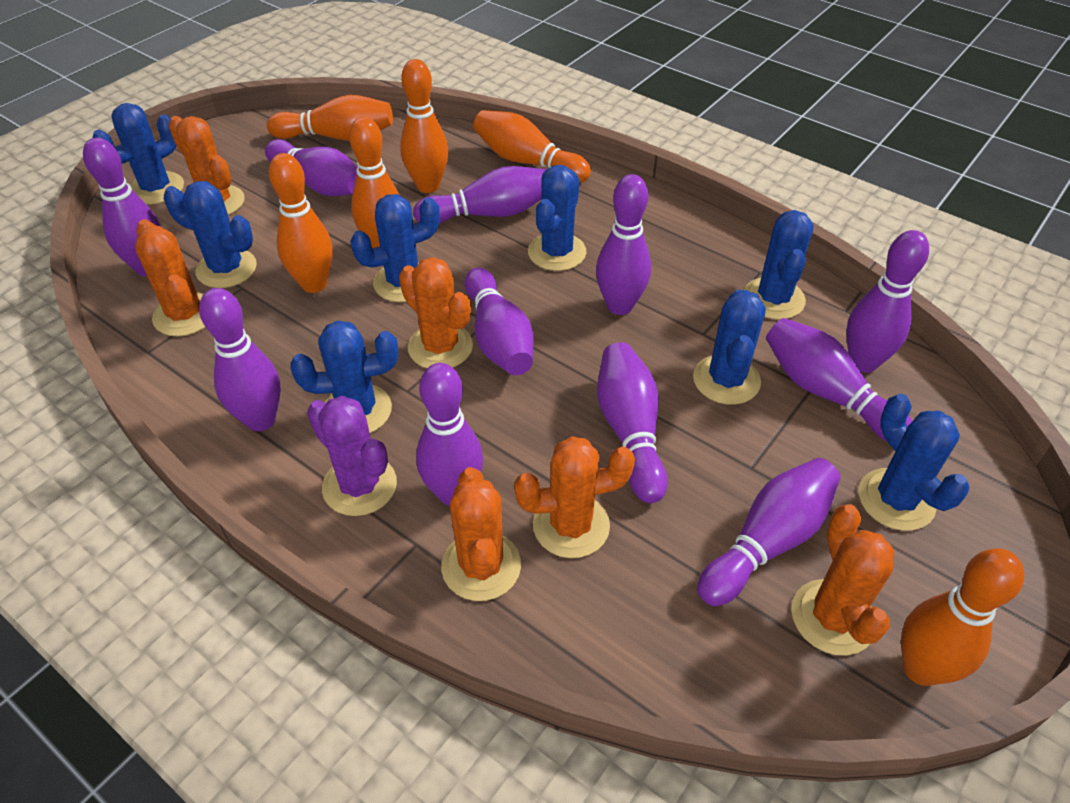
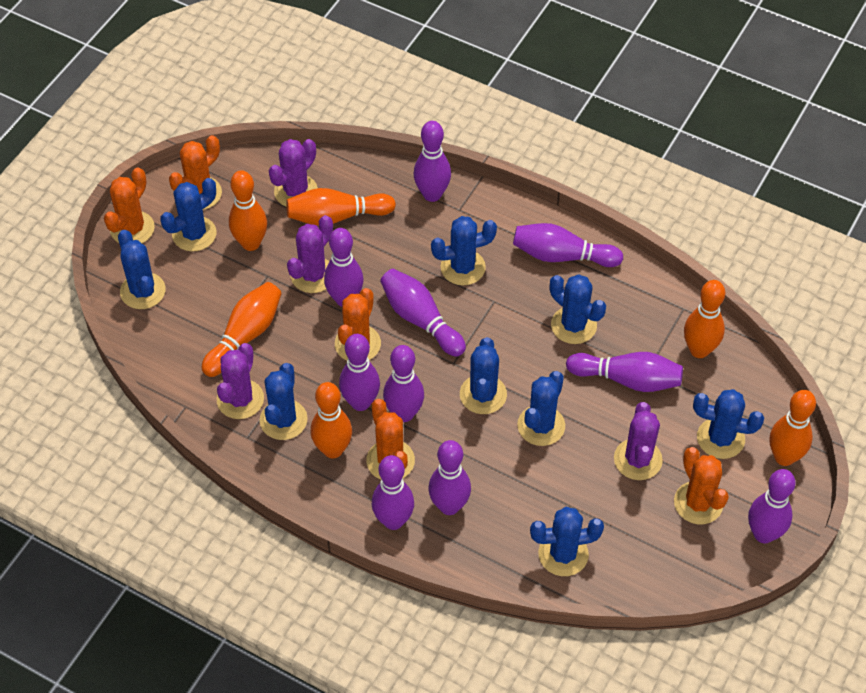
blue cactus: [93,103,184,205] [164,181,257,288] [290,320,398,433] [350,194,440,302] [528,165,586,271] [693,290,766,405] [744,210,814,320] [859,394,970,531] = 8 -> [118,230,166,309] [160,178,216,252] [260,363,308,440] [431,216,497,286] [460,337,507,414] [517,371,565,446] [530,507,604,576] [550,274,606,344] [693,389,764,459] = 9
orange cactus: [135,219,205,336] [168,116,245,215] [399,257,473,368] [441,467,521,601] [514,436,635,558] [791,504,894,656] = 6 -> [104,168,155,243] [169,135,222,210] [335,288,381,361] [366,399,415,480] [674,447,729,524] = 5
purple bowling pin: [83,138,161,277] [199,288,281,431] [265,139,357,196] [413,166,547,224] [416,363,483,506] [464,268,534,375] [596,174,651,315] [597,342,668,503] [697,458,840,606] [766,318,912,441] [846,230,929,373] = 11 -> [324,228,363,307] [339,334,380,411] [372,455,414,530] [380,269,466,357] [383,345,424,422] [413,121,451,202] [429,440,471,515] [513,223,623,267] [566,352,683,392] [748,469,796,543] = 10
purple cactus: [307,396,397,516] = 1 -> [217,343,264,419] [269,139,318,206] [287,215,333,293] [614,402,663,480] = 4

